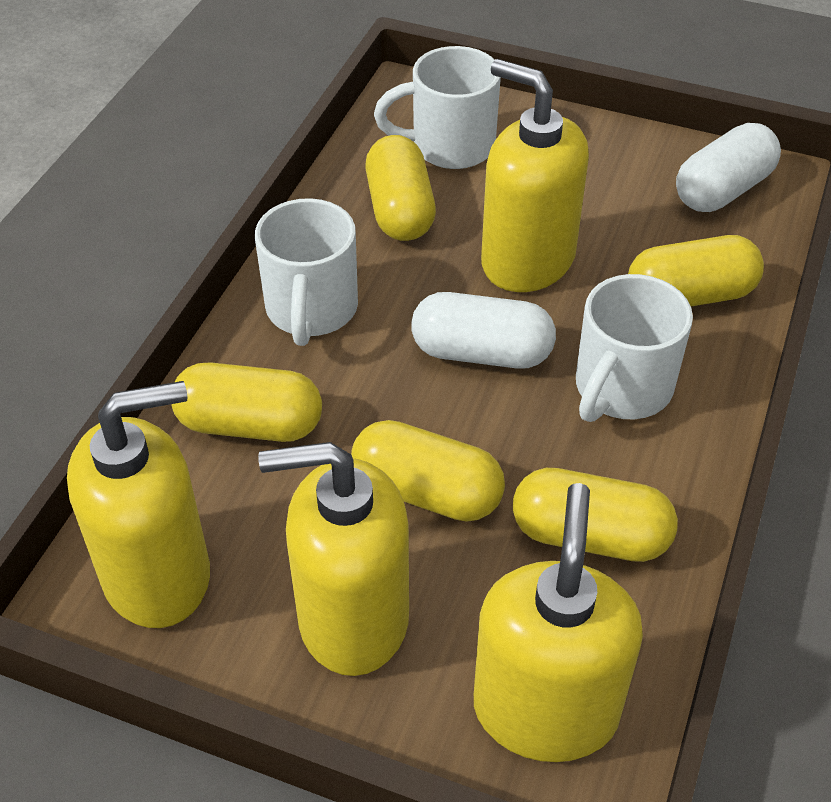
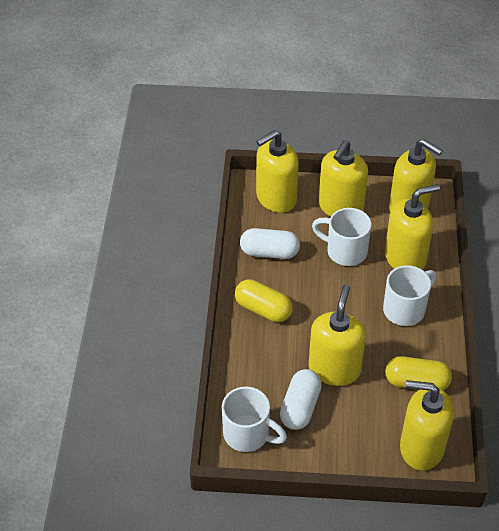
yellow capsule: [171,362,322,442] [351,420,505,522] [365,135,436,241] [513,468,678,562] [628,235,764,307] = 5 -> [235,279,293,322] [385,356,452,390] = 2
yellow soap dispenser: [67,381,210,628] [258,442,409,676] [474,483,643,762] [481,59,589,292] = 4 -> [256,130,299,213] [309,285,366,386] [319,140,368,217] [385,184,440,270] [389,139,443,212] [400,380,454,471] = 6

